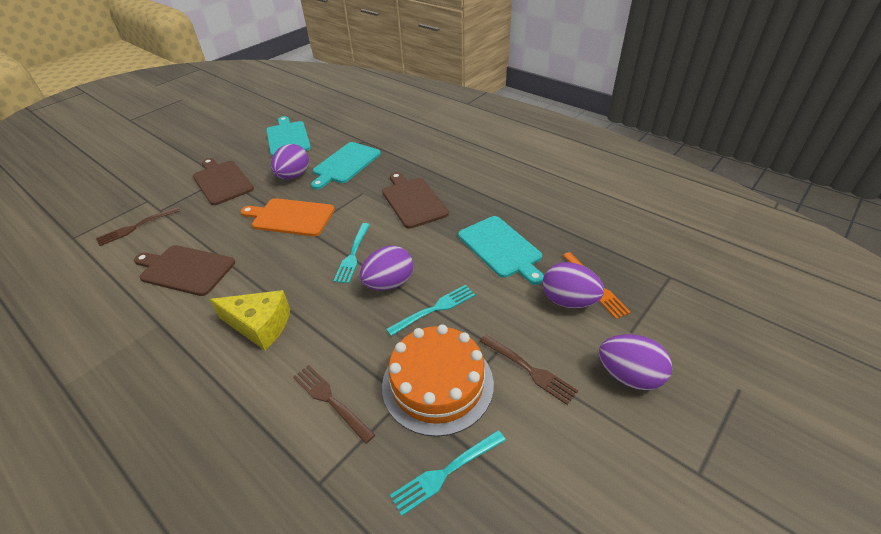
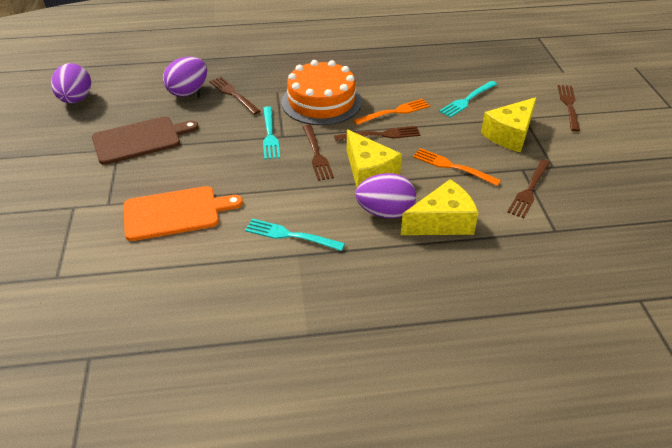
brown cutting board: [134,245,235,296] [193,158,254,205] [382,172,449,229] = 3 -> [92,117,199,165] = 1
brown fork: [96,207,180,246] [293,365,376,444] [479,334,578,405] = 3 -> [209,77,261,115] [302,124,334,181] [334,126,420,141] [507,159,550,218] [558,85,580,132] = 5
orange fork: [562,252,631,319] = 1 -> [353,99,430,125] [413,148,501,186] = 2
purple egg: [271,144,309,179] [360,245,413,291] [543,262,604,308] [599,334,672,390] = 4 -> [51,63,91,103] [163,57,207,97] [355,173,416,219] = 3
turquoise cutting board: [266,116,311,157] [311,142,381,189] [458,216,544,285] = 3 -> none = 0
yellow cheese: [209,290,290,350] = 1 -> [347,129,402,187] [401,179,479,235] [481,97,537,152] = 3

